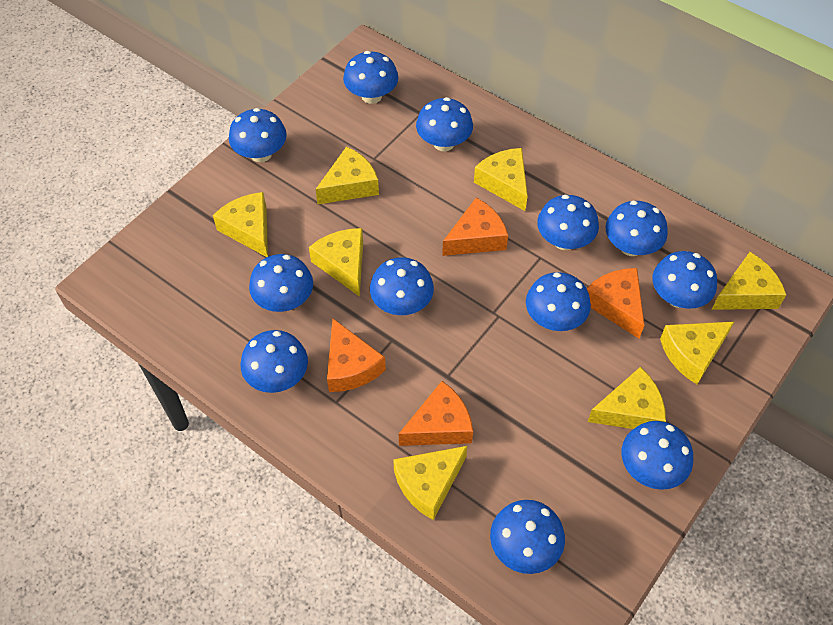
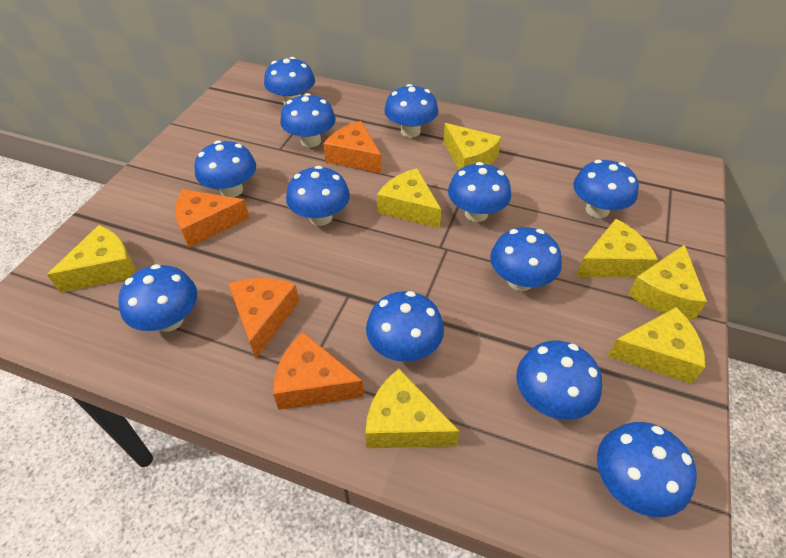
yellow cheese: [213,192,268,257] [309,228,363,297] [315,146,379,204] [393,446,467,520] [474,148,528,211] [588,367,666,429] [660,322,734,384] [711,252,786,310] = 8 -> [47,225,136,293] [365,369,460,448] [377,168,441,228] [443,123,501,170] [576,219,658,278] [607,307,705,384] [628,244,707,320] = 7

